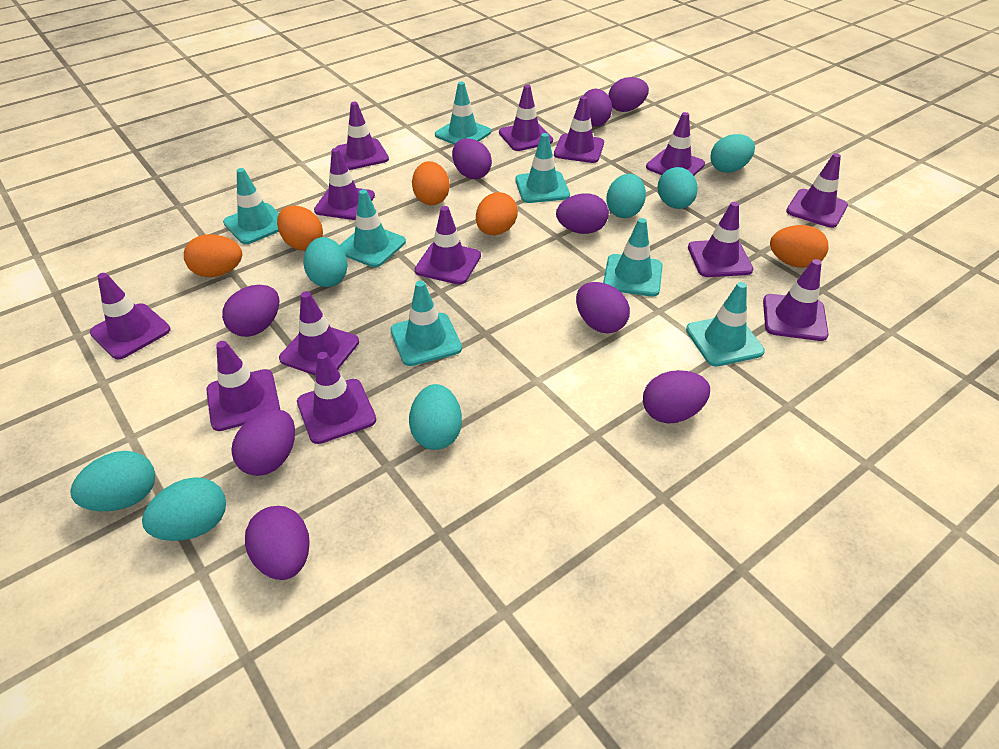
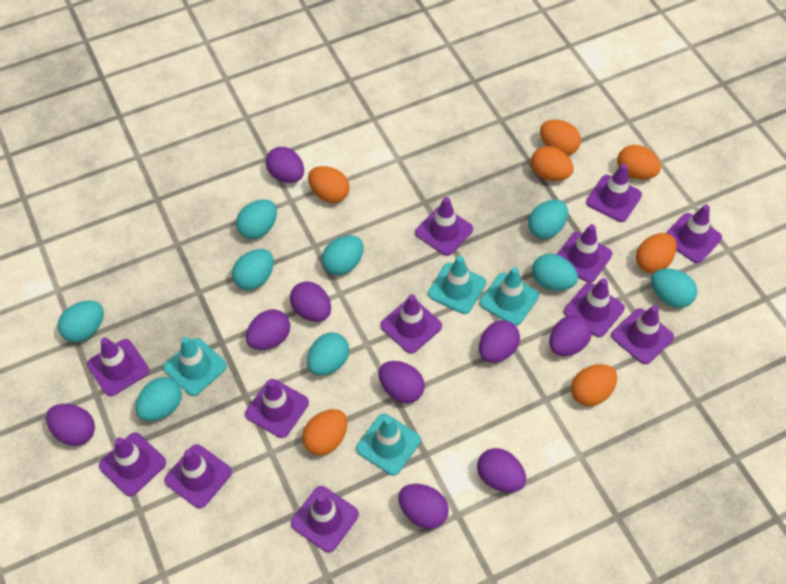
orange egg: [184,234,242,277] [277,206,323,251] [412,161,450,205] [476,192,518,235] [770,225,829,268] = 5 -> [302,409,347,456] [308,166,350,203] [531,146,573,181] [540,120,581,156] [571,364,617,406] [617,145,661,180] [636,233,677,273] = 7
purple traffic cone: [90,273,171,360] [206,341,280,431] [279,291,359,376] [297,352,376,444] [314,148,375,220] [336,102,389,170] [415,206,481,284] [499,85,553,151] [554,96,604,163] [646,112,705,176] [688,202,753,277] [763,259,829,341] [786,153,848,228] = 13 -> [87,337,149,396] [99,432,166,496] [164,444,232,509] [245,379,309,438] [291,486,359,553] [380,294,442,354] [415,197,473,256] [557,224,612,283] [564,278,625,337] [586,164,642,222] [611,305,674,364] [666,204,722,263] = 12
turquoise egg: [70,451,155,511] [142,477,226,541] [303,237,348,287] [409,384,462,450] [606,174,646,218] [658,167,698,209] [710,134,755,173] = 7 -> [58,301,104,342] [135,377,182,421] [232,249,274,290] [236,200,277,239] [307,332,349,375] [322,235,364,275] [528,200,568,239] [532,254,578,291] [651,268,697,308] = 9
turquoise traffic cone: [223,168,279,244] [340,189,406,267] [390,281,462,366] [435,82,491,145] [515,133,570,203] [603,218,663,297] [686,282,765,367] = 7 -> [163,337,227,396] [356,414,421,475] [428,256,486,314] [480,267,539,326] = 4

